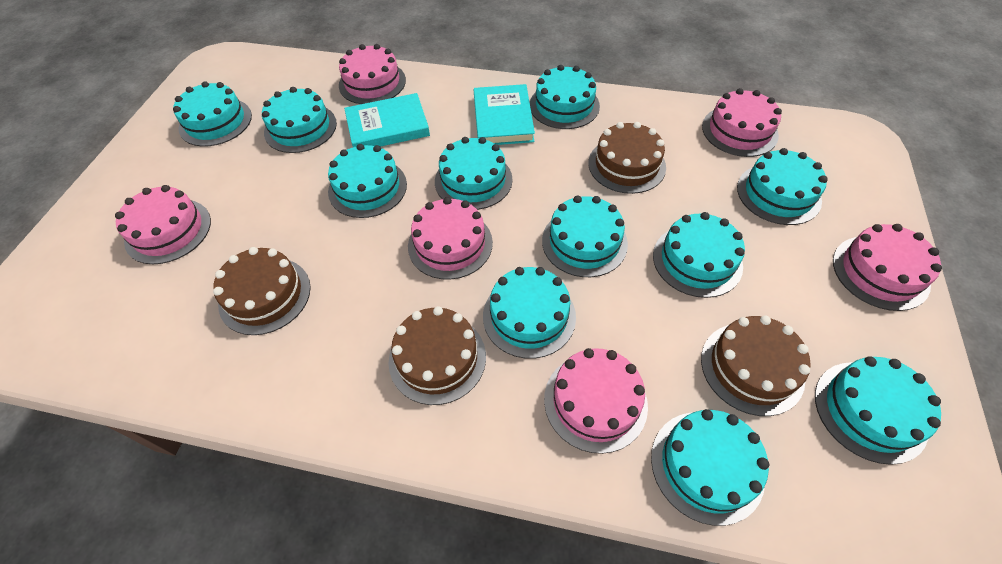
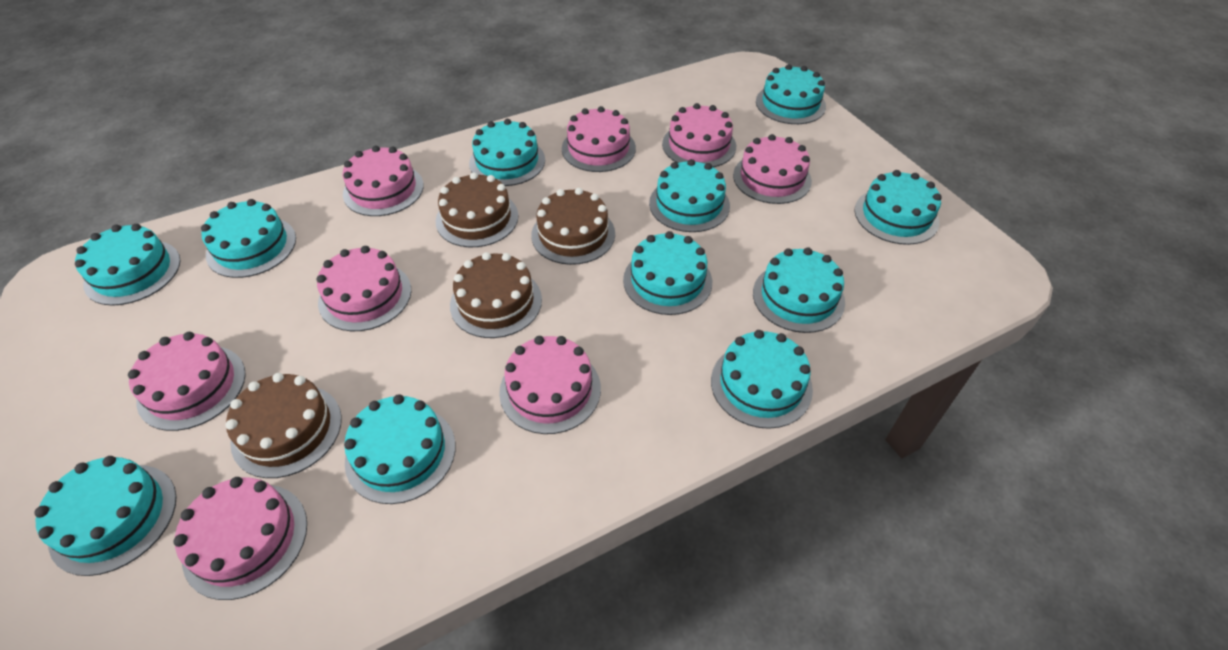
pink cake: [115,185,211,264] [339,44,406,104] [408,197,493,280] [544,348,648,454] [702,88,782,157] [833,224,942,311] = 6 -> [128,332,246,431] [174,477,307,600] [317,246,411,331] [343,145,424,216] [499,336,601,434] [562,106,636,172] [662,103,736,167] [733,134,812,204] = 8
turquoise book: [344,93,430,147] [473,84,535,145] = 2 -> none = 0

